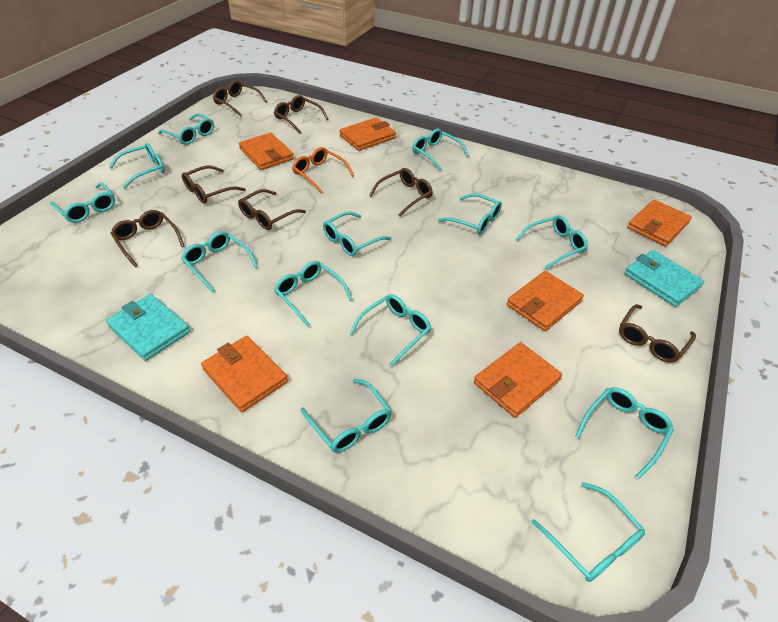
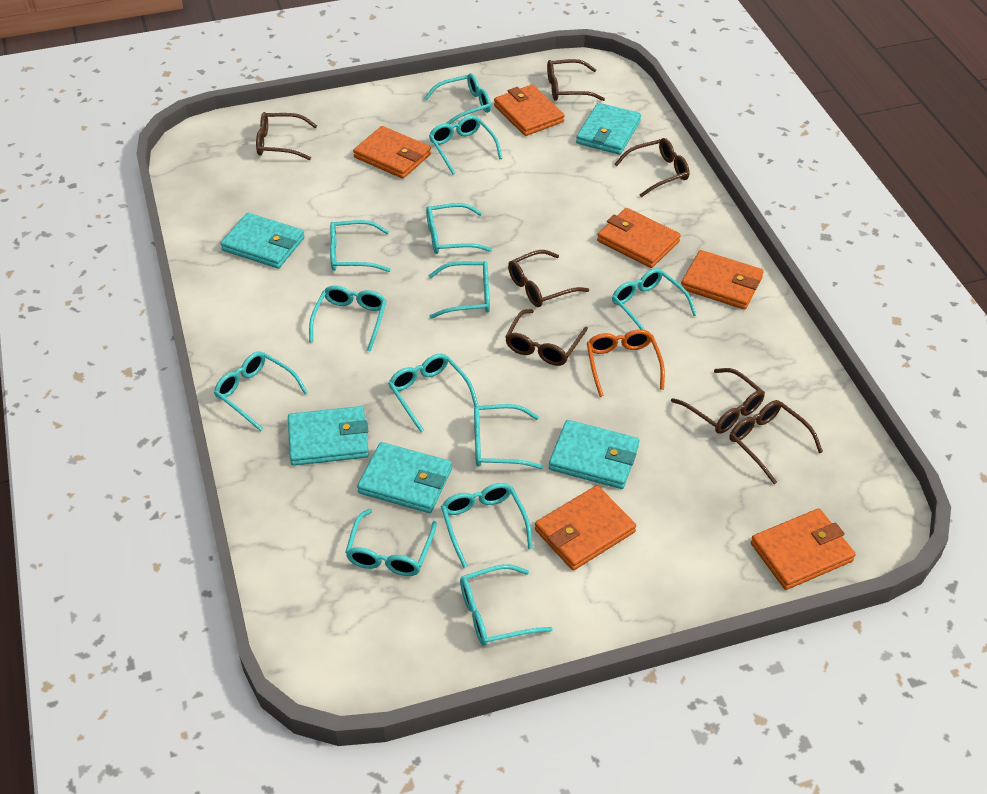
turquoise wallet: [106,294,190,361] [624,250,704,307] = 2 -> [221,213,305,269] [288,406,369,466] [357,442,452,513] [549,420,639,489] [576,103,641,155] = 5

